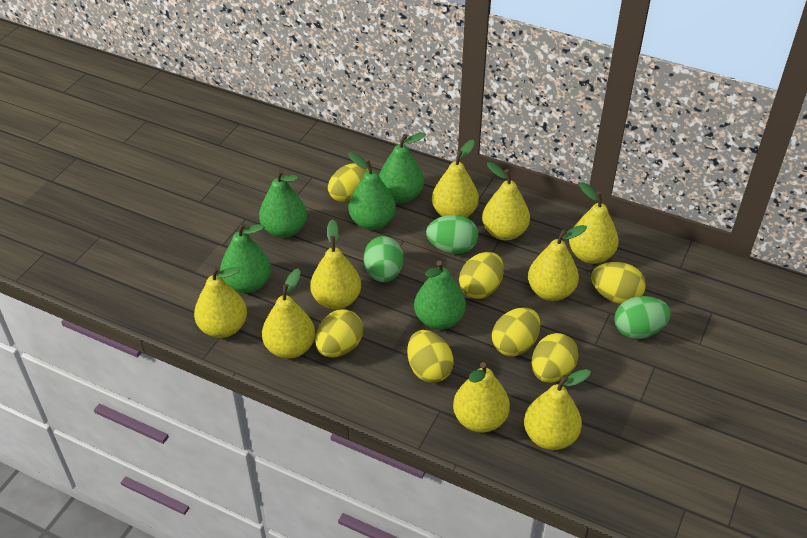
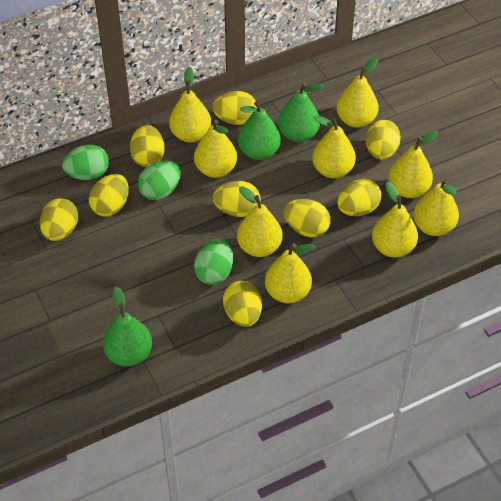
green pear: [220,222,271,293] [259,169,307,238] [348,152,396,230] [379,132,426,203] [414,261,466,330] = 5 -> [103,287,152,367] [238,101,281,160] [278,82,324,142] = 3
yellow egg: [315,309,363,358] [328,163,369,202] [407,330,454,383] [459,252,504,299] [492,308,541,356] [532,333,579,383] [591,262,646,304] = 7 -> [40,198,78,241] [89,174,129,217] [130,125,165,167] [212,91,257,125] [213,181,261,217] [223,281,262,327] [284,199,331,237] [337,179,381,216] [366,120,401,160] = 9

